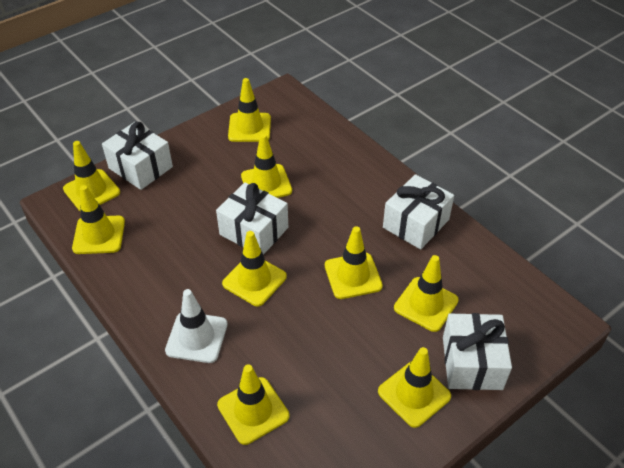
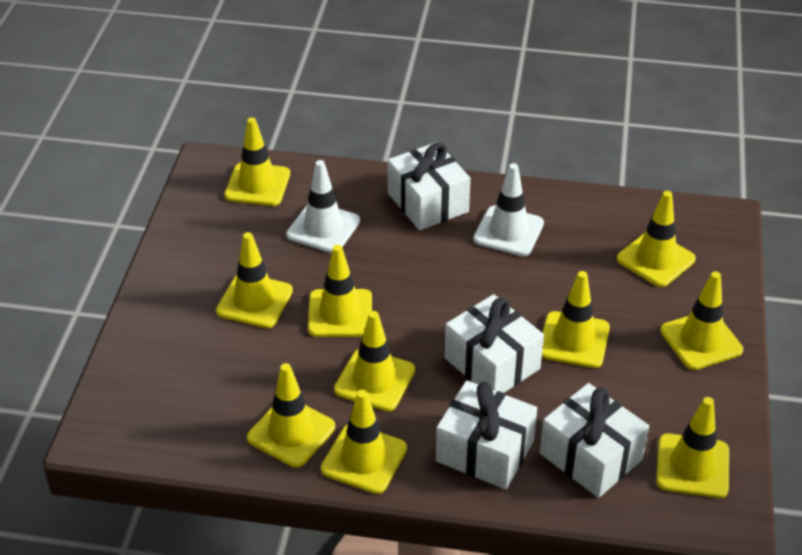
white traffic cone: [165,289,228,363] = 1 -> [286,160,360,253] [473,163,544,256] = 2
yellow traffic cone: [63,141,120,212] [72,185,125,254] [217,364,289,445] [222,231,287,306] [228,78,271,142] [241,133,292,198] [325,226,383,299] [378,347,451,428] [394,255,459,332] = 9 -> [216,232,293,328] [224,117,290,206] [247,363,335,468] [308,245,372,337] [321,390,407,494] [334,311,415,411] [542,271,610,368] [617,191,696,287] [656,397,729,498] [660,271,743,370] = 10

